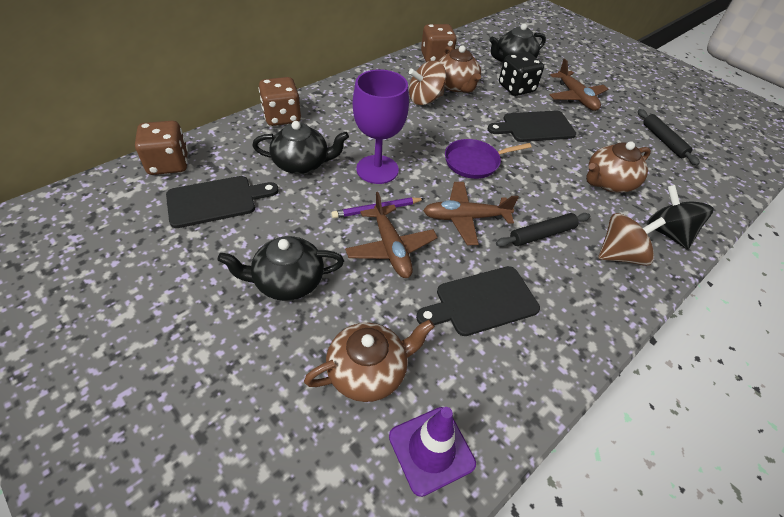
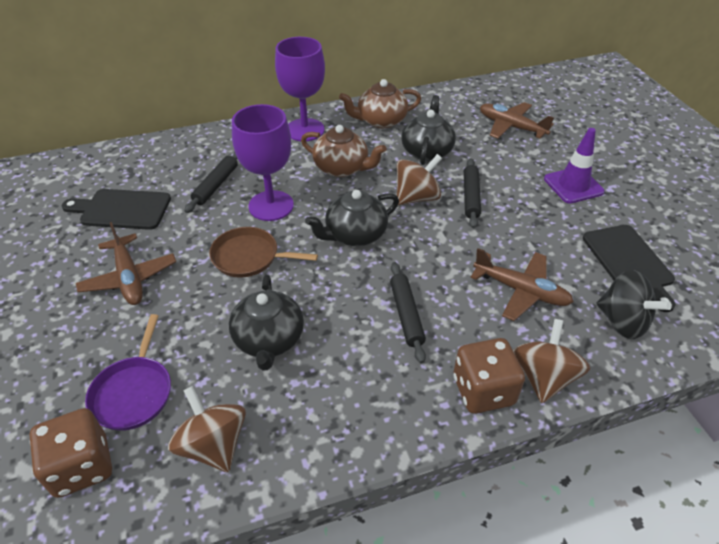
black cutting board: [166,176,279,228] [416,266,540,336] [487,111,576,142] = 3 -> [62,189,171,230] [583,225,675,312] = 2
black dice: [499,52,544,96] = 1 -> none = 0
black rolling pin: [496,213,590,247] [638,109,700,165] = 2 -> [184,152,238,213] [390,262,426,363] [464,158,481,228] = 3
brown dice: [135,121,188,175] [259,77,301,126] [421,24,457,62] = 3 -> [29,408,112,498] [453,338,525,414] = 2
brown pan: none = 0 -> [209,227,318,278] = 1
brown spinning top: [409,61,446,105] [598,213,666,266] = 2 -> [168,386,246,472] [397,154,442,205] [513,319,591,403] = 3
brown teapot: [304,319,435,402] [439,45,481,93] [586,141,651,193] = 3 -> [301,125,386,177] [339,79,421,128] = 2
purple goblet: [353,69,409,184] = 1 -> [232,104,294,221] [275,37,325,141] = 2
purple pencil: [332,197,425,218] = 1 -> none = 0

